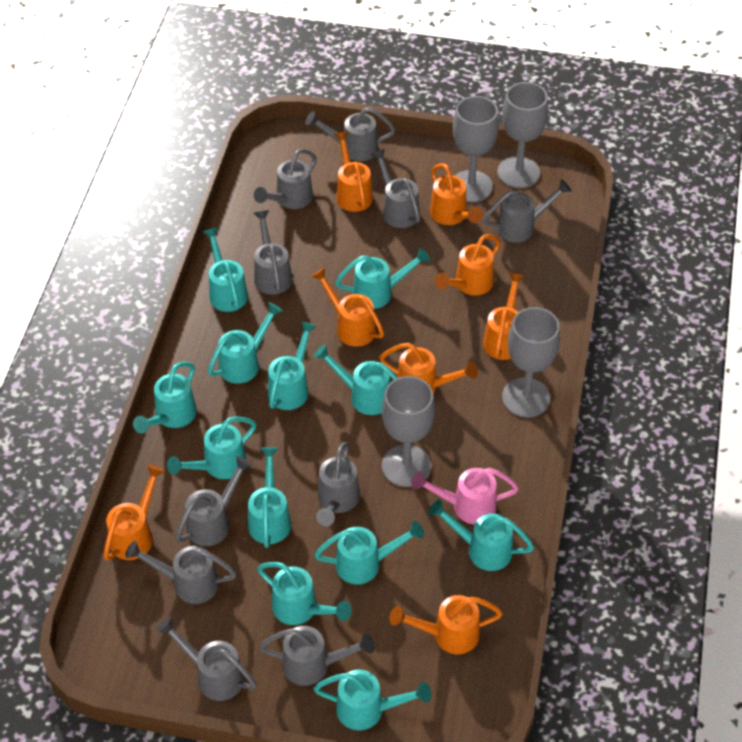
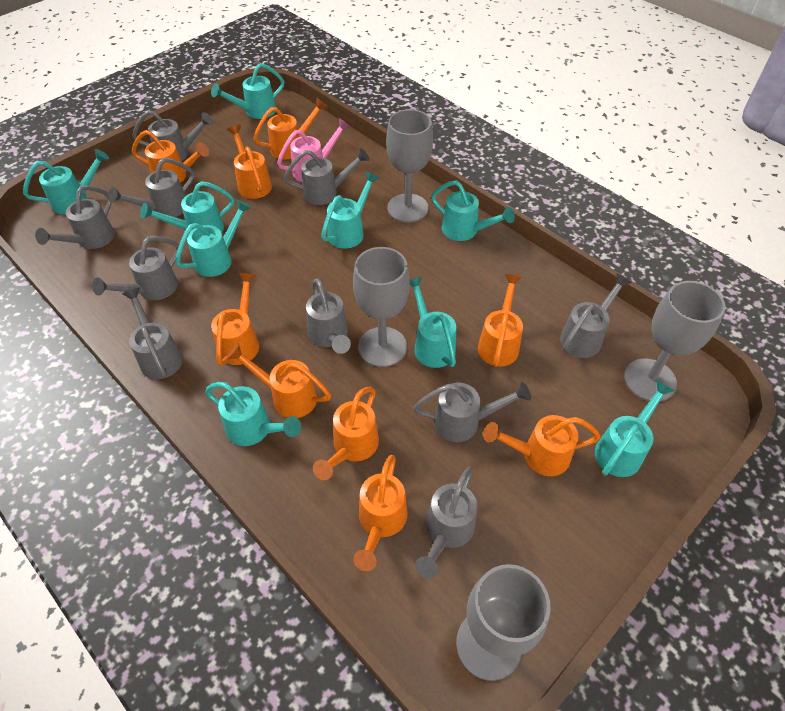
orange watering can: [103,465,165,561] [311,267,384,347] [334,131,373,212] [379,343,478,394] [390,595,503,654] [430,163,483,225] [435,234,500,296] [483,273,524,360] = 8 -> [132,130,209,183] [211,273,259,366] [226,343,331,418] [227,125,272,199] [253,98,328,160] [313,387,379,480] [353,455,408,571] [478,274,523,367] [483,415,601,476] = 9
turquoise watering can: [133,362,197,433] [167,416,256,479] [202,227,248,312] [208,302,283,384] [248,447,291,548] [257,562,351,625] [268,321,317,410] [313,670,431,730] [314,344,398,415] [314,521,424,585] [335,248,430,309] [429,500,534,571] = 12 -> [23,149,109,215] [140,181,234,233] [175,199,251,277] [205,382,301,446] [211,63,284,119] [321,171,379,249] [410,276,456,368] [431,180,515,241] [595,380,675,477] = 9

